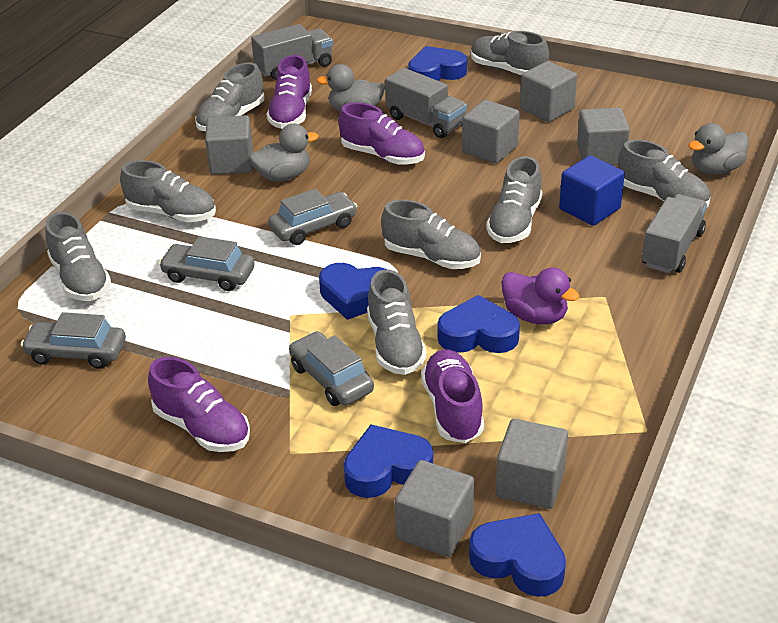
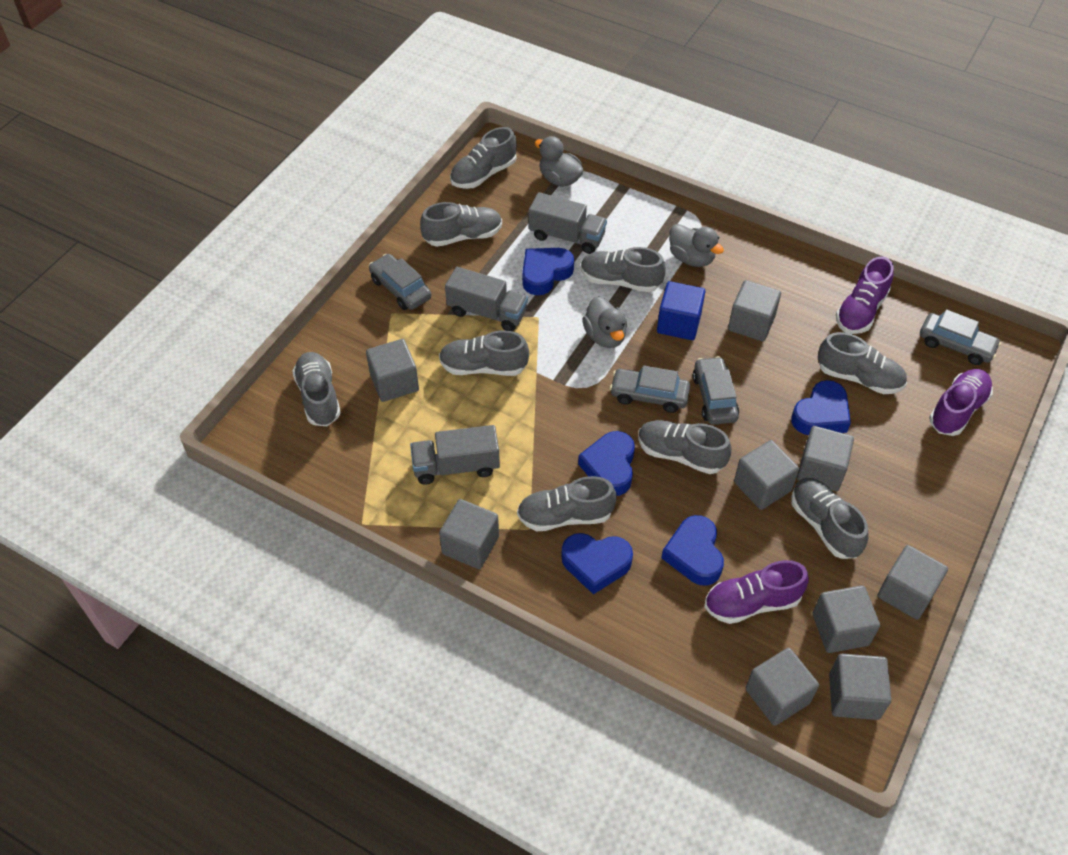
grey cube: [205,115,253,175] [395,460,474,557] [462,100,520,164] [496,419,568,509] [520,61,577,122] [577,108,630,166] = 6 -> [366,339,419,402] [439,499,499,569] [728,280,781,341] [734,440,799,510] [746,648,819,726] [797,426,854,491] [813,585,880,653] [829,654,891,720] [878,545,948,620] = 9
grey shoe: [45,212,111,301] [120,160,216,222] [195,62,264,131] [367,270,427,375] [381,199,481,269] [471,31,549,75] [486,156,542,243] [618,140,710,207] = 8 -> [292,352,341,426] [420,202,502,247] [439,330,529,376] [450,127,517,189] [517,476,617,531] [581,247,666,292] [638,420,732,474] [791,478,869,559] [818,332,907,394] = 9
purple duck: [501,267,580,325] = 1 -> none = 0
purple shoe: [148,357,250,452] [267,55,312,129] [339,103,425,165] [421,349,484,443] = 4 -> [705,560,809,624] [836,256,894,334] [929,369,993,436] = 3

